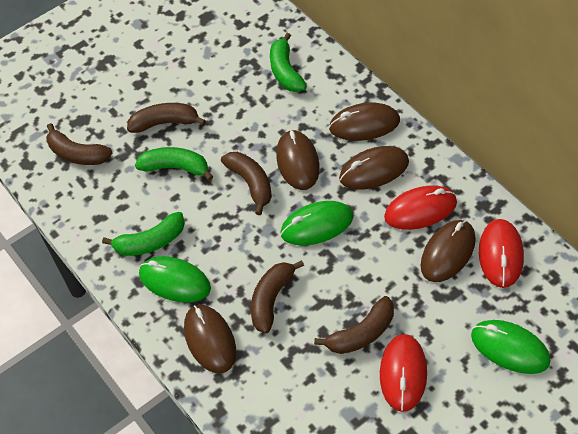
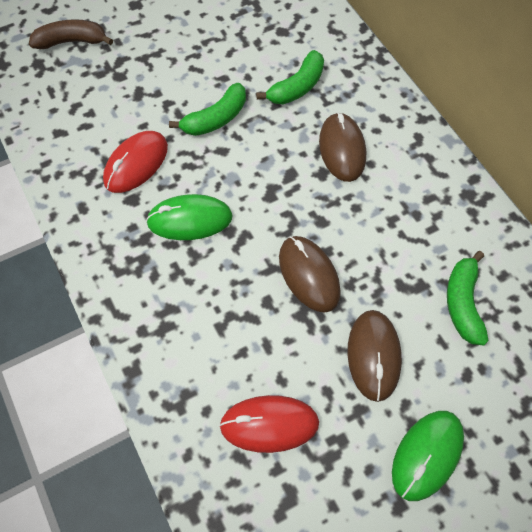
brown banana: [46,123,112,165] [127,103,206,133] [221,152,272,215] [251,260,304,333] [314,296,394,354] = 5 -> [29,19,113,49] = 1
brown mouse: [184,305,236,373] [276,130,320,190] [329,103,400,141] [339,146,409,190] [421,220,476,282] = 5 -> [279,236,341,313] [319,112,366,182] [347,310,402,402] = 3
green mouse: [139,256,211,302] [281,201,353,245] [471,320,551,374] = 3 -> [146,194,233,240] [392,411,464,501] = 2
red mouse: [380,334,427,412] [384,185,457,230] [479,219,524,288] = 3 -> [103,131,168,193] [219,395,319,453] = 2

